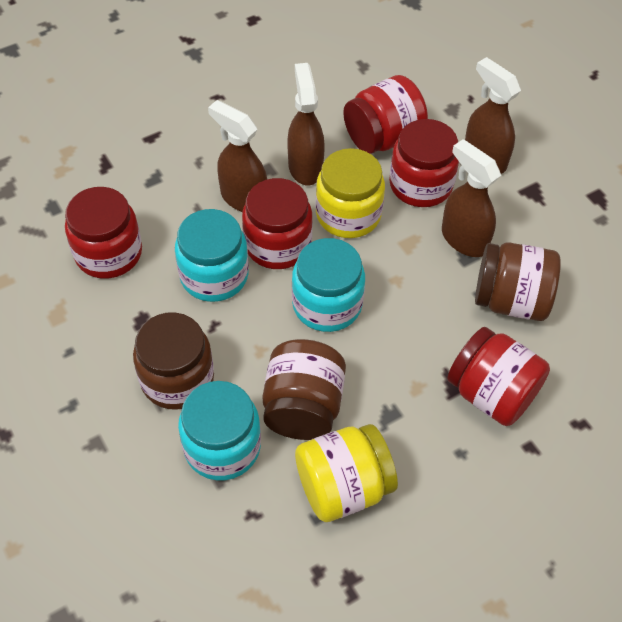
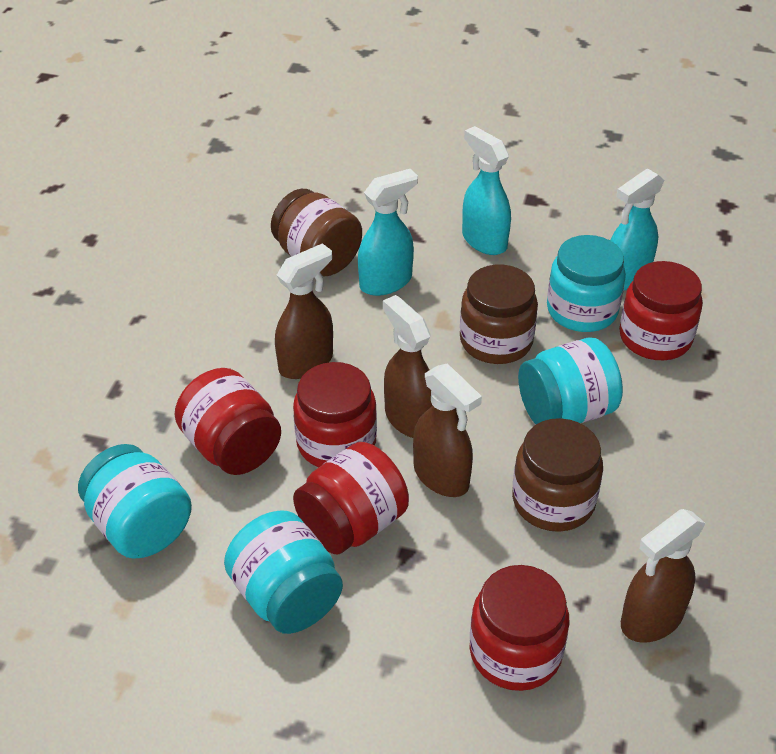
turquoise jar: [175,209,249,302] [178,381,261,480] [292,238,365,332] = 3 -> [78,444,192,559] [224,511,343,634] [518,338,623,424] [547,235,626,332] = 4
turquoise spray bottle: none = 0 -> [358,169,418,296] [462,126,511,255] [610,169,664,290] = 3
yellow jar: [295,424,398,522] [316,148,385,238] = 2 -> none = 0

